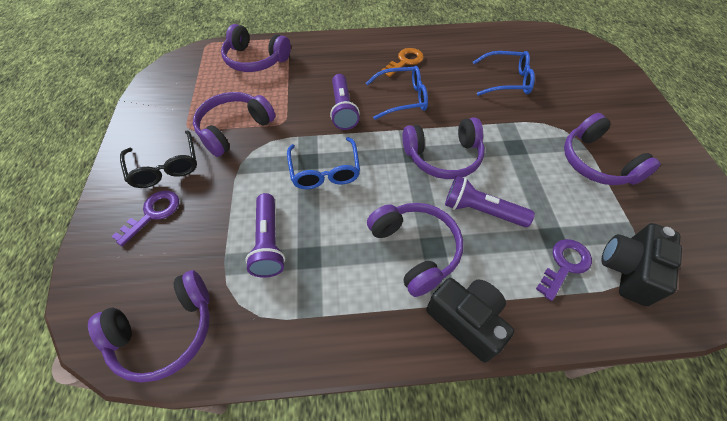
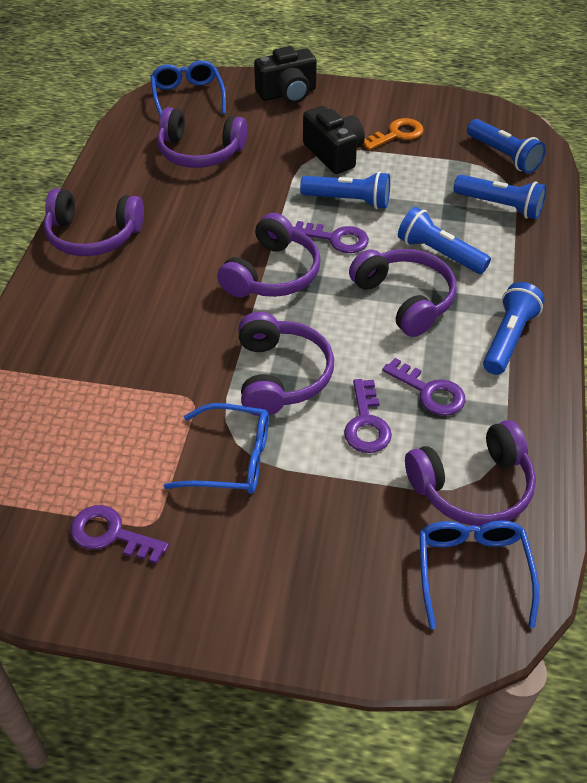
black glasses: [120,131,197,188] = 1 -> none = 0
blue flashlight: none = 0 -> [300,171,390,209] [398,207,491,274] [454,175,547,219] [467,119,546,173] [483,282,545,375] = 5
purple flashlight: [245,193,285,278] [330,74,360,130] [445,176,535,227] = 3 -> none = 0
purple key: [111,191,179,246] [536,239,592,301] = 2 -> [71,505,169,564] [293,221,369,253] [344,379,392,453] [382,358,465,416] = 4

